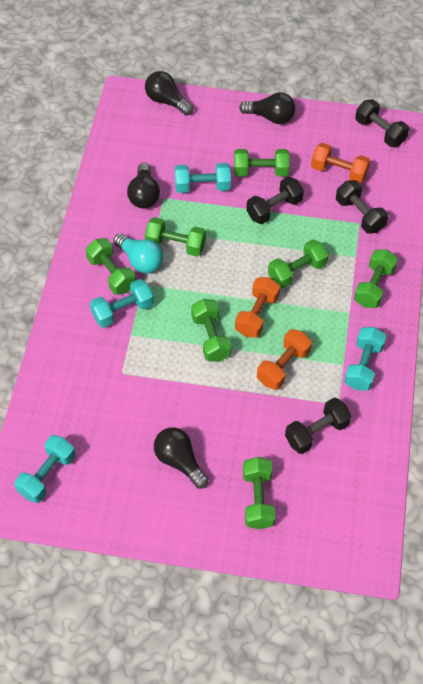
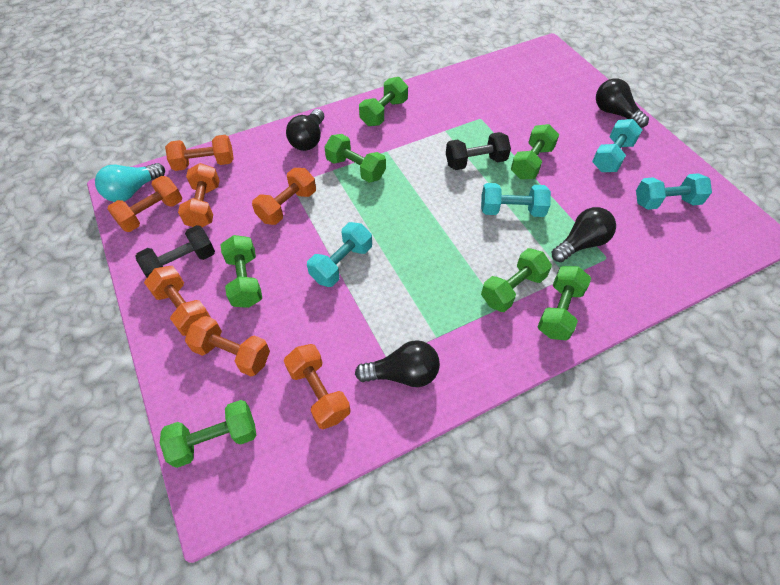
black dumbbell: [246,177,304,224] [285,398,351,454] [336,180,388,234] [355,99,409,147] = 4 -> [135,225,215,277] [446,132,511,170] = 2
orange dumbbell: [235,277,280,337] [257,329,312,390] [311,143,370,183] = 3 -> [107,176,182,232] [144,266,211,336] [165,135,234,171] [178,163,220,227] [185,316,270,376] [252,168,316,225] [284,344,350,429] = 7

